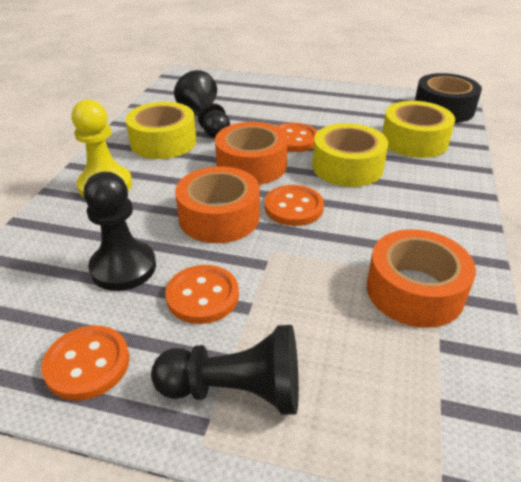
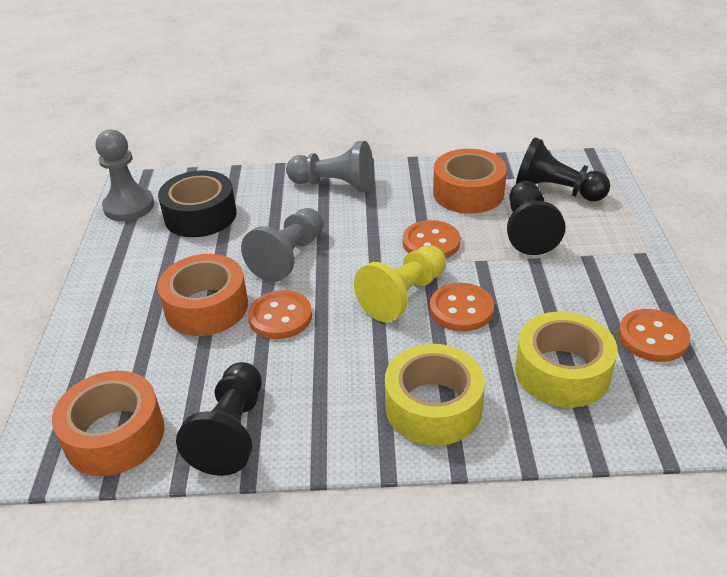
grey pawn: none = 0 -> [96,130,154,221] [241,208,323,282] [286,141,373,192] = 3
yellow tape: [125,102,196,159] [312,123,388,187] [382,101,455,158] = 3 -> [385,344,485,446] [515,311,618,408] = 2

